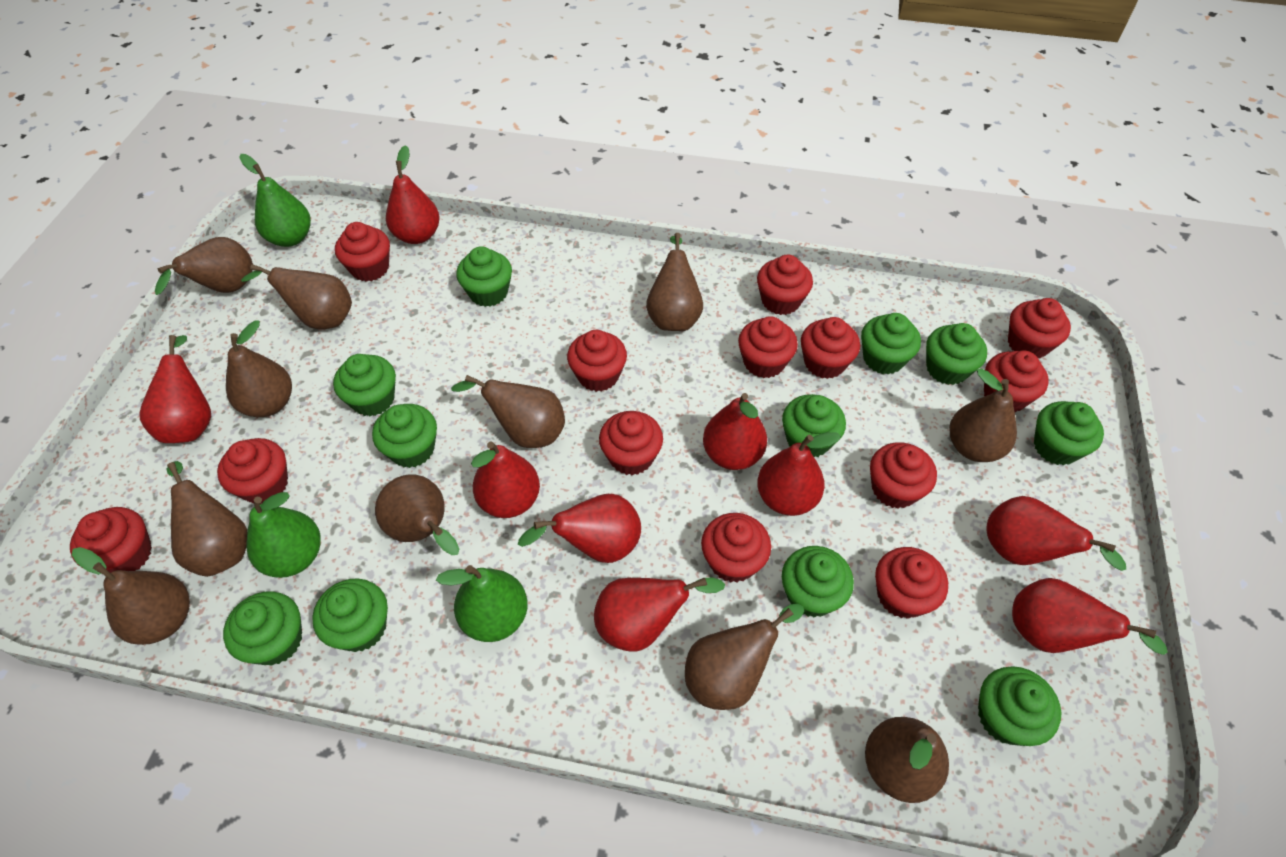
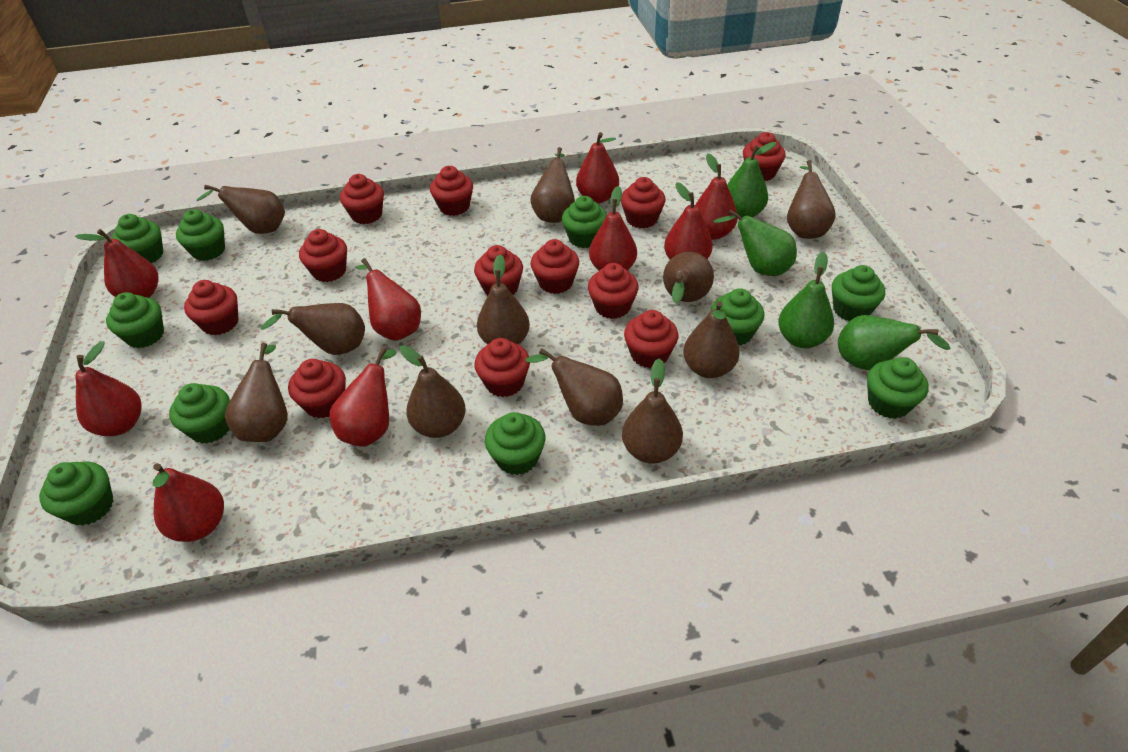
green cupcake: [223,591,302,666] [312,579,388,652] [333,354,396,416] [372,404,437,468] [456,246,512,307] [782,394,846,457] [782,546,854,618] [861,313,921,375] [926,323,987,385] [978,666,1061,746] [1034,401,1104,466] = 11 -> [39,461,114,526] [106,292,164,348] [112,214,163,263] [169,383,230,444] [176,209,225,261] [485,412,545,475] [562,196,607,248] [711,288,764,346] [832,265,885,321] [867,357,928,419] = 10
green pear: [239,154,311,247] [246,492,321,578] [436,565,528,642] = 3 -> [713,209,797,276] [727,142,776,218] [778,252,834,348] [838,315,951,370] = 4
red cupcake: [70,507,152,573] [217,438,288,504] [335,222,390,282] [567,330,627,392] [599,411,663,475] [701,513,771,583] [738,316,798,378] [757,255,813,315] [801,317,860,379] [870,442,937,509] [875,547,948,619] [984,350,1049,412] [1008,298,1071,358] = 13 -> [184,280,238,335] [288,359,346,418] [299,229,347,282] [340,174,384,224] [430,166,473,216] [474,245,523,296] [474,338,530,397] [531,239,579,294] [588,263,639,319] [621,177,666,228] [624,310,678,368] [743,132,786,181] = 12

